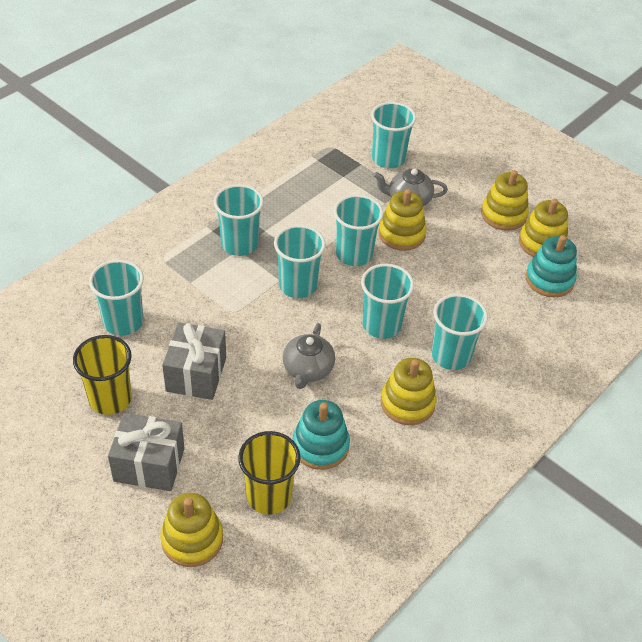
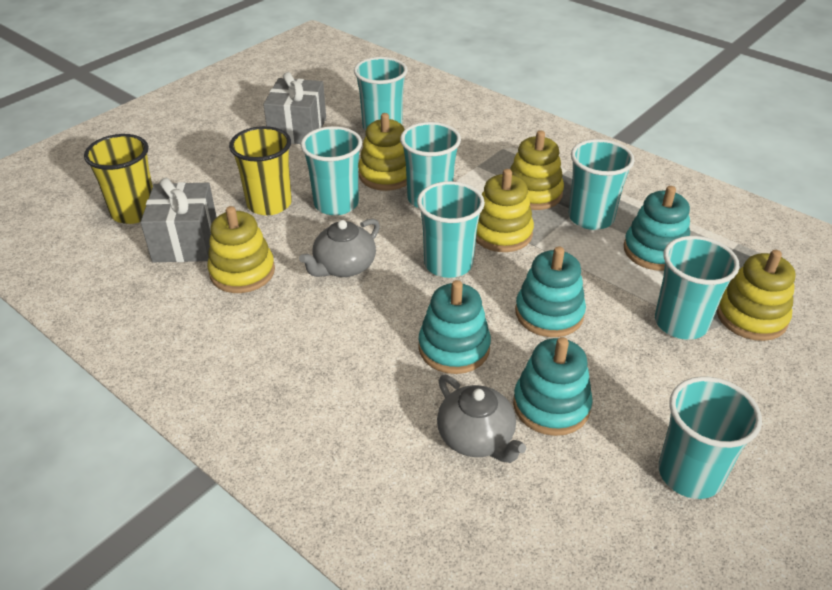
turquoise stacking toy: [292,400,350,470] [526,235,577,297] = 2 -> [418,280,491,374] [513,337,593,436] [515,246,586,337] [624,186,690,271] = 4

